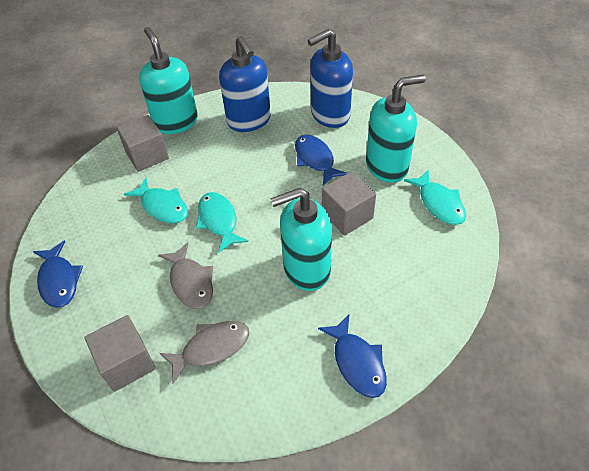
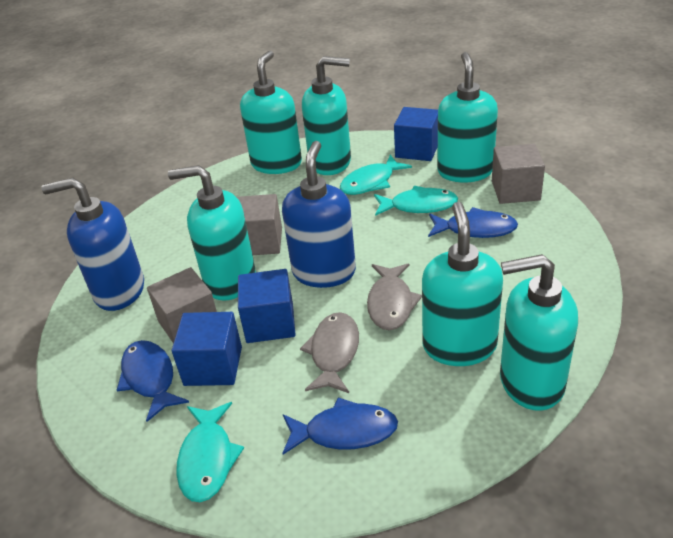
blue cube: none = 0 -> [172,312,242,386] [238,269,296,343] [394,107,438,161] = 3
turquoise soap dispenser: [139,27,198,134] [270,188,332,291] [366,75,426,183] = 3 -> [168,165,256,301] [240,51,302,174] [302,56,351,175] [422,202,503,366] [437,52,498,183] [500,254,578,411] = 6

